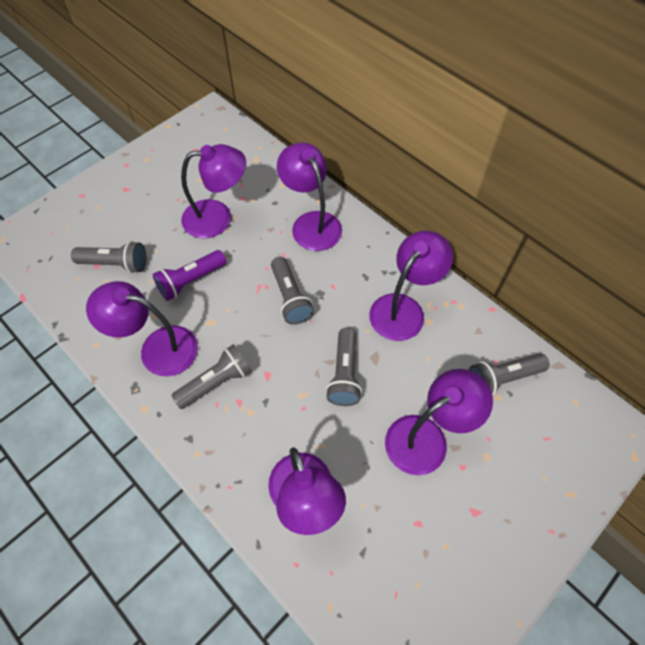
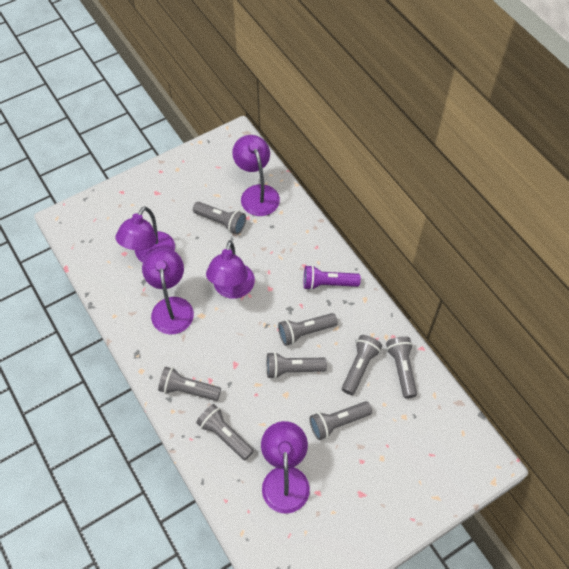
grey flashlight: [71,241,146,273] [171,344,252,409] [271,257,314,325] [326,328,362,406] [469,354,550,396] = 5 -> [158,367,221,401] [193,202,246,234] [196,404,254,460] [267,352,327,379] [278,313,338,346] [310,401,372,440] [342,335,382,395] [386,336,417,399] = 8
purple lamp: [86,281,198,377] [181,144,246,239] [268,447,346,535] [277,143,342,251] [369,231,453,341] [385,369,493,475] = 6 -> [116,206,175,262] [142,248,194,335] [206,240,255,299] [232,135,280,216] [261,421,310,514] = 5

